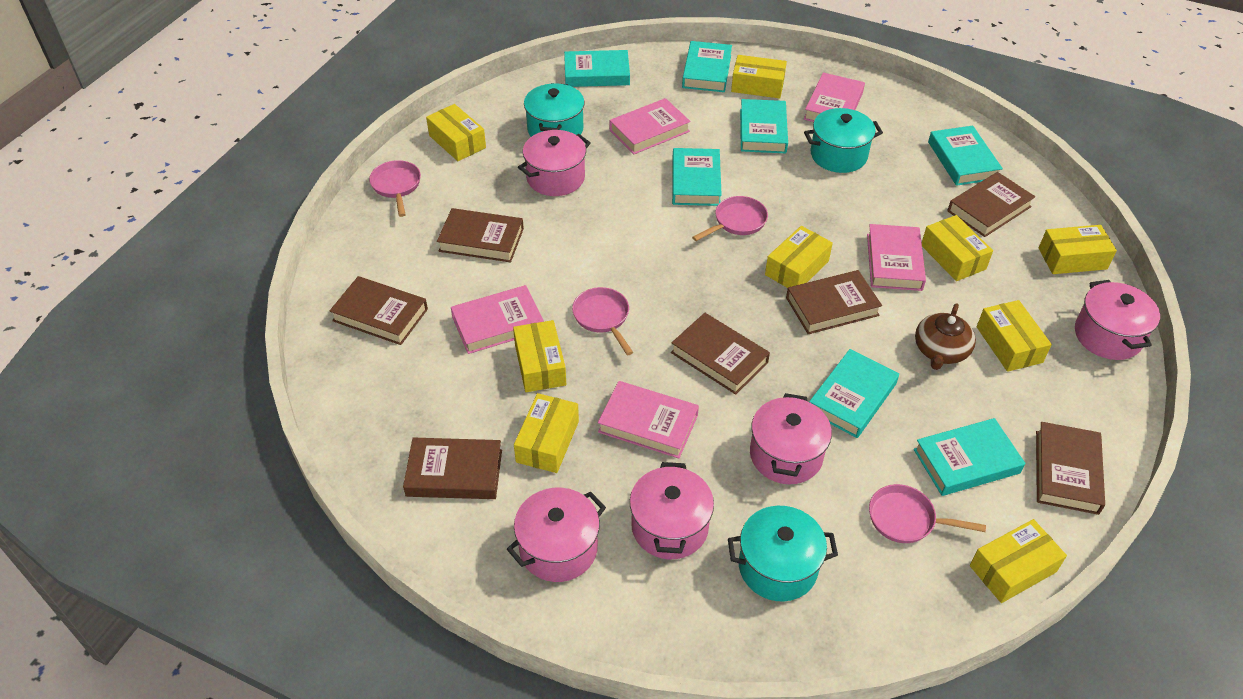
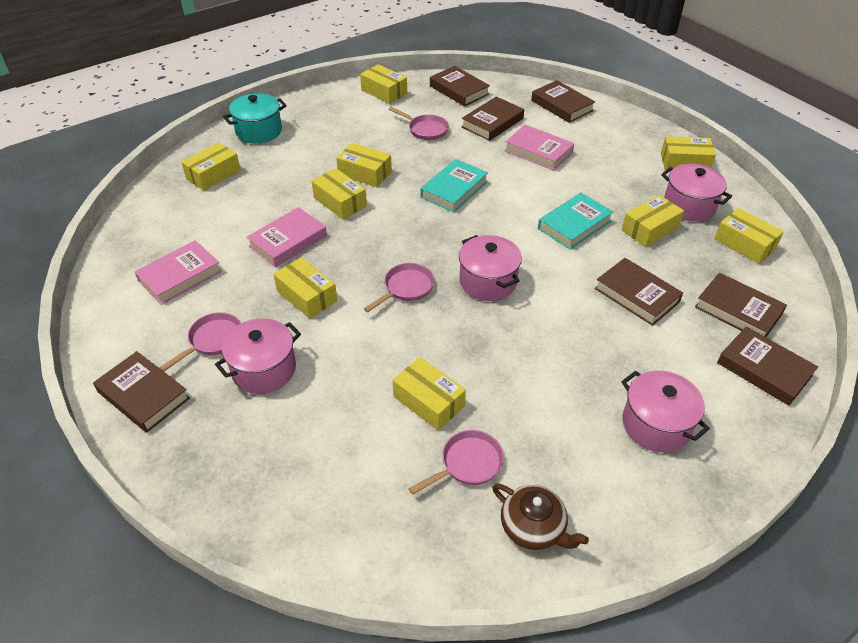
pink book: [451,285,544,354] [598,381,699,458] [610,98,691,154] [804,73,865,122] [867,224,926,291] = 5 -> [135,240,222,305] [247,207,327,267] [505,125,574,171] = 3
pink pot: [507,488,606,582] [518,130,591,196] [630,462,714,559] [750,393,832,484] [1075,280,1160,360] = 5 -> [215,318,301,394] [459,235,522,301] [621,371,710,452] [661,164,732,222] = 4
turquoise book: [564,50,630,87] [672,148,722,206] [682,41,732,92] [740,99,788,153] [809,349,899,438] [914,418,1025,496] [928,126,1003,186] = 7 -> [421,159,488,213] [538,193,613,250] = 2
turquoise pot: [524,83,585,137] [728,506,838,602] [804,108,883,173] = 3 -> [223,93,287,144] = 1

